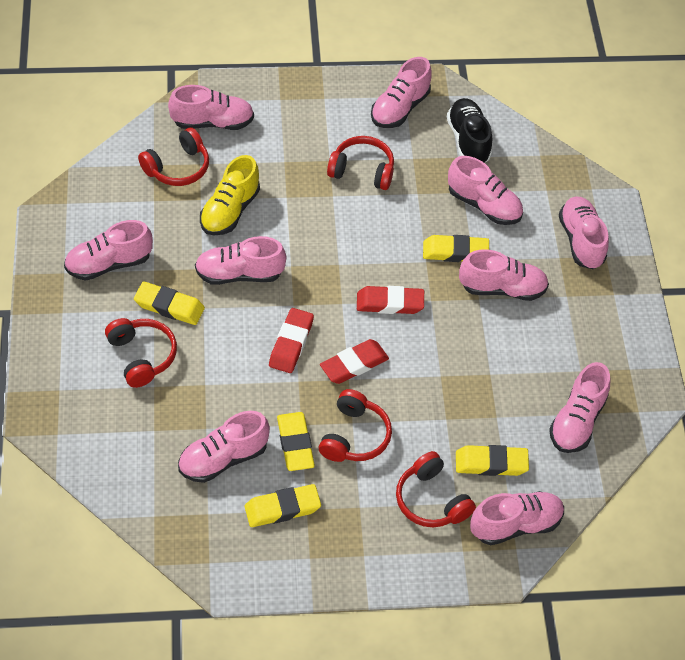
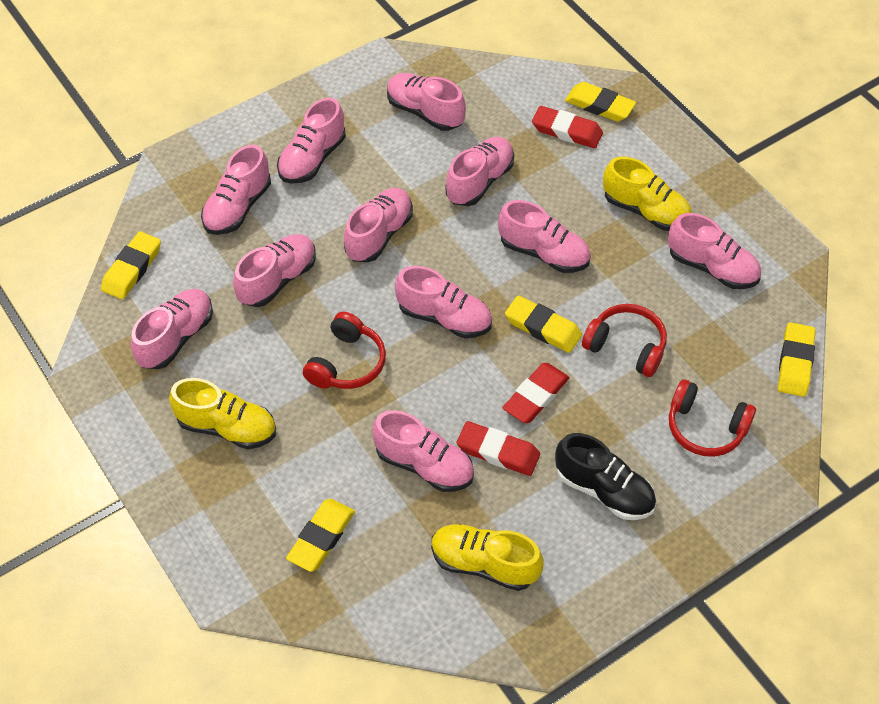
pink shoe: [64,220,153,281] [168,85,254,130] [178,411,270,483] [195,236,286,285] [371,57,432,128] [448,156,523,225] [459,249,549,301] [470,491,564,545] [549,362,610,453] [559,196,609,269] = 10 -> [131,289,213,369] [201,145,271,235] [233,234,316,307] [277,98,346,184] [344,188,413,262] [372,410,474,492] [387,73,466,131] [395,266,492,338] [446,137,514,206] [498,200,591,273] [668,213,761,289] = 11
red headphones: [105,318,177,388] [138,127,209,186] [319,389,392,462] [327,136,394,190] [396,451,476,527] = 5 -> [303,312,386,389] [582,304,667,377] [669,379,756,457] = 3
yellow shoe: [200,155,260,235] = 1 -> [169,378,276,449] [431,524,544,591] [603,157,692,231] = 3

